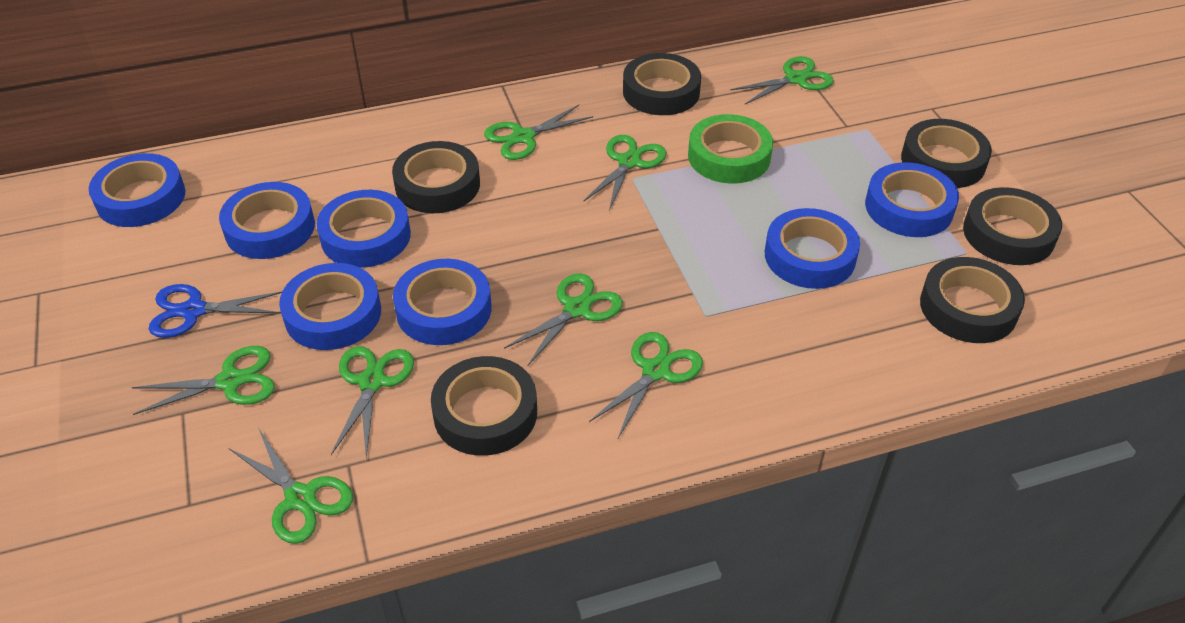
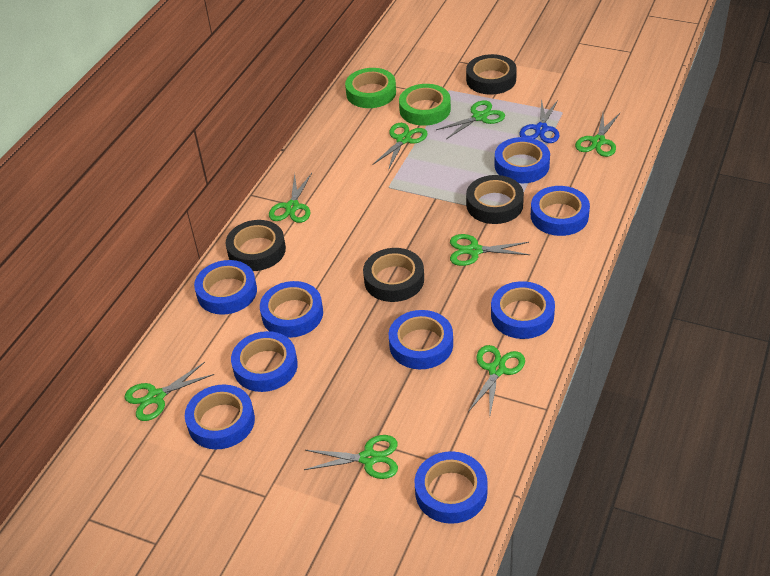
black tape: [392,141,480,213] [431,356,537,456] [623,53,701,115] [901,119,992,188] [920,257,1025,343] [963,187,1062,265] = 6 -> [226,220,286,271] [363,248,424,302] [466,54,517,95] [466,175,524,224] = 4
blue tape: [88,153,185,227] [219,182,315,259] [279,263,381,350] [317,190,411,268] [393,259,491,345] [765,208,860,289] [865,162,959,237] = 7 -> [185,385,255,449] [194,260,257,315] [231,331,298,392] [260,281,323,338] [389,310,453,369] [414,451,488,524] [491,281,555,339] [495,137,550,183] [531,186,590,236] = 9
green tape: [688,114,773,184] = 1 -> [345,68,396,108] [399,84,451,126] = 2

